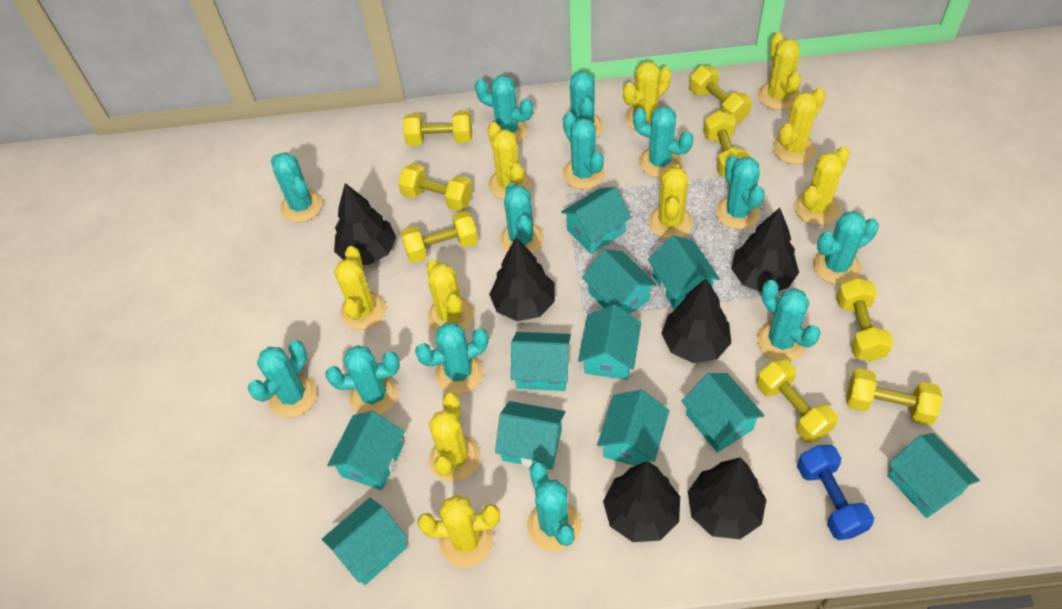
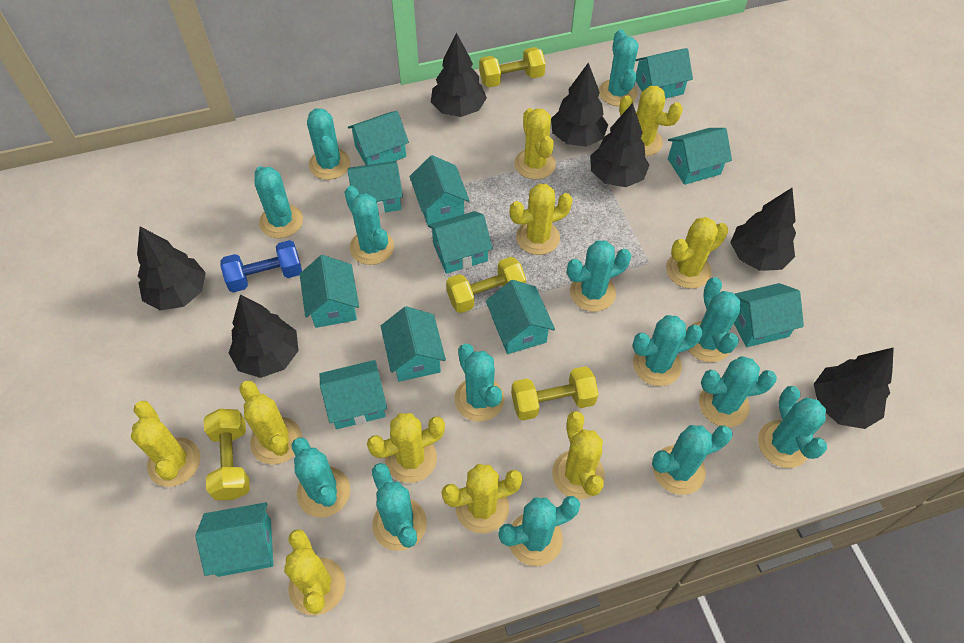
black tree: [334,183,396,265] [489,237,555,321] [603,461,680,542] [661,278,731,363] [688,457,766,539] [731,208,799,292] = 6 -> [137,227,206,310] [229,294,299,378] [431,33,487,117] [551,63,608,147] [590,103,650,187] [730,188,796,271] [814,347,894,429] = 7
turquoise cactus: [248,340,317,417] [271,152,323,222] [326,345,400,415] [415,322,488,394] [475,75,533,143] [500,183,544,254] [527,462,581,551] [562,112,605,189] [563,71,603,138] [633,106,693,178] [716,155,765,230] [757,280,821,361] [813,211,879,285] = 13 -> [254,166,303,238] [291,437,350,518] [307,108,350,180] [344,186,394,265] [372,463,427,551] [455,344,504,422] [498,496,580,566] [567,240,631,312] [599,29,638,106] [632,315,703,386] [652,425,732,495] [686,277,740,362] [699,356,777,427] [758,386,827,468] = 14
turquoise house: [322,498,408,585] [327,411,405,490] [495,401,565,470] [511,332,571,391] [561,187,632,254] [578,305,641,380] [582,249,657,314] [597,390,670,466] [648,235,720,309] [681,373,765,453] [888,433,980,518] = 11 -> [195,502,273,577] [300,255,359,328] [320,360,387,429] [348,111,409,165] [348,161,403,214] [381,306,446,382] [409,155,470,225] [428,211,493,274] [486,280,555,354] [636,48,693,99] [668,128,732,185] [734,283,804,347] = 12
yellow dumbbell: [398,164,473,211] [401,211,478,263] [403,111,472,146] [689,66,752,123] [703,110,750,177] [757,359,838,443] [837,278,894,361] [847,368,942,426] = 8 -> [204,409,250,500] [446,257,526,313] [479,47,546,87] [511,366,599,421] = 4

